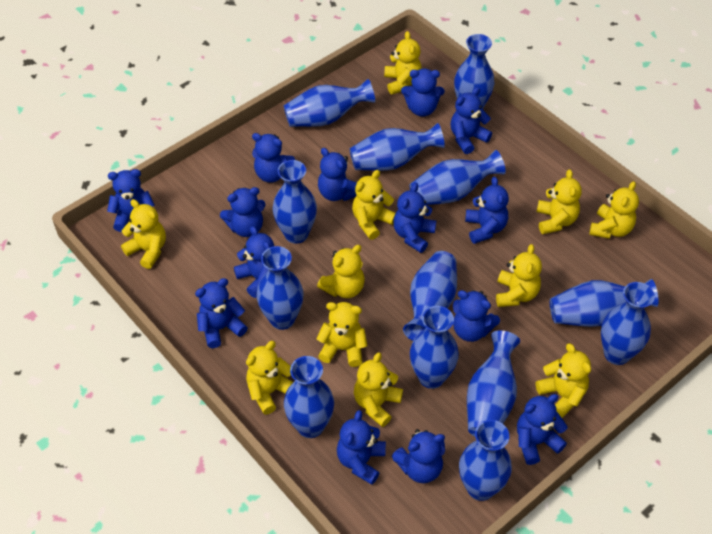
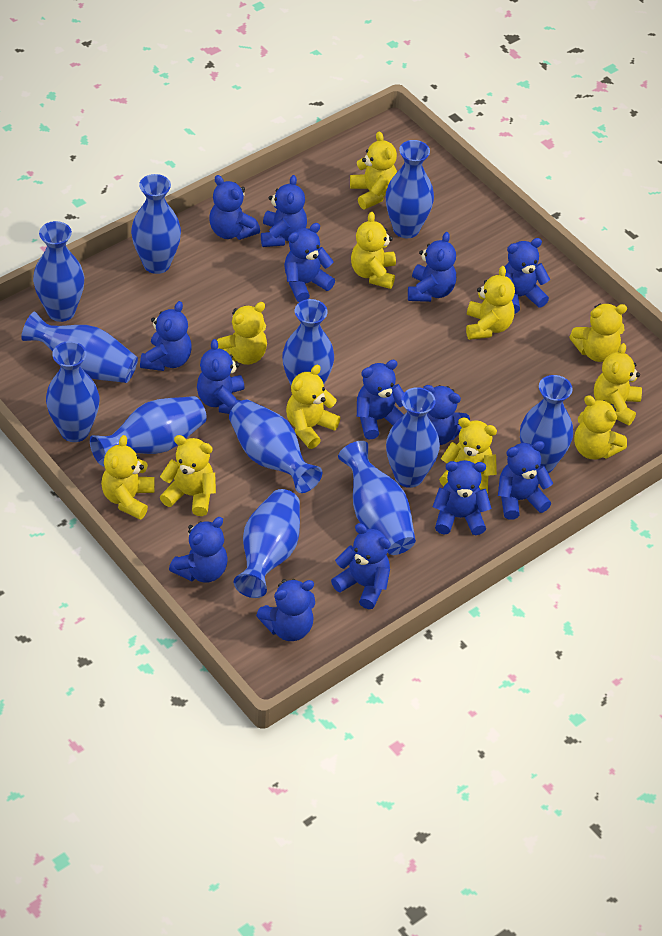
blue vase: [256,246,304,330] [272,160,317,244] [284,79,375,127] [284,356,334,438] [350,123,445,171] [403,251,457,341] [409,150,506,205] [410,306,459,389] [454,34,494,109] [459,420,512,501] [467,330,520,436] [550,279,659,327] [601,282,655,365] = 13 -> [21,311,138,383] [33,221,84,322] [46,341,99,442] [90,396,207,466] [131,174,181,274] [229,400,322,493] [234,489,300,598] [282,299,334,385] [338,441,416,555] [386,140,434,238] [386,387,440,488] [520,375,573,473] = 12

